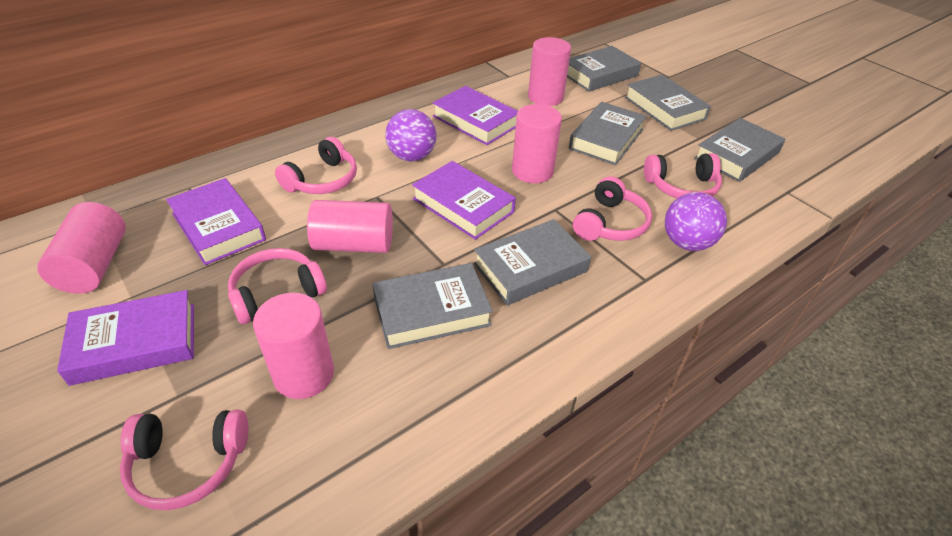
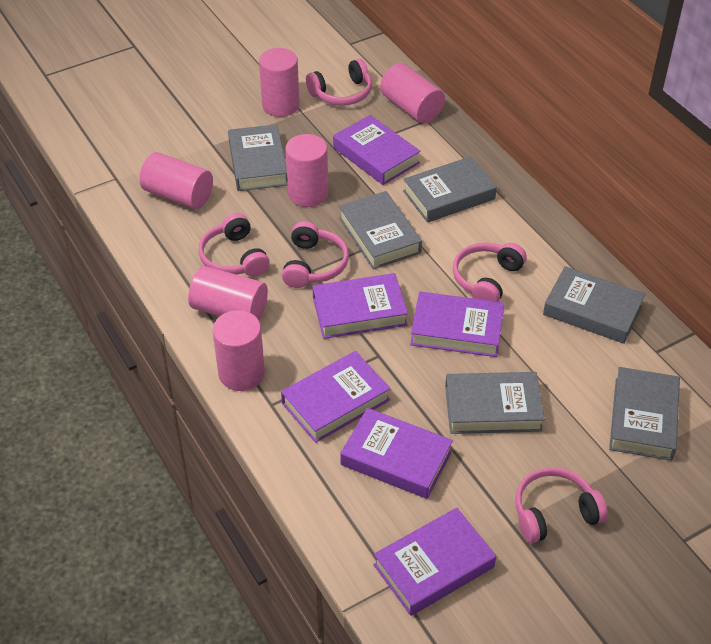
pink cylinder: [37,202,126,294] [253,293,334,399] [307,200,393,253] [512,104,562,183] [528,37,571,106] = 5 -> [140,152,213,209] [188,266,268,320] [212,310,265,391] [259,48,300,117] [286,134,328,207] [380,63,445,123] = 6
purple ball: [385,109,436,161] [665,192,727,251] = 2 -> none = 0
purple book: [57,290,194,386] [166,178,266,265] [412,161,516,240] [433,86,518,145] = 4 -> [281,351,391,443] [312,273,408,339] [333,115,421,185] [340,408,453,499] [374,508,496,616] [410,292,505,357] = 6

